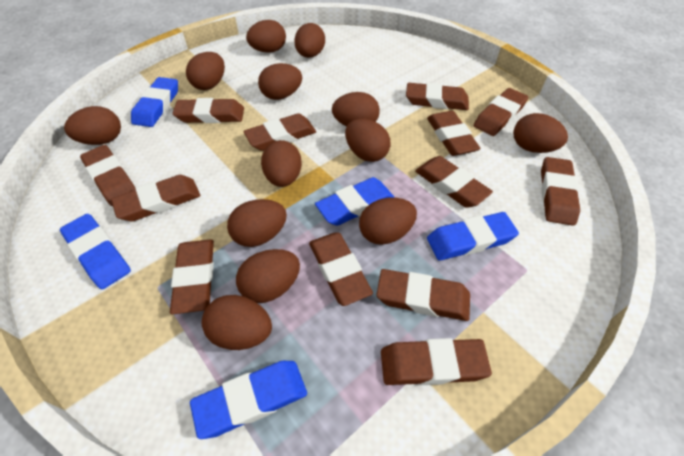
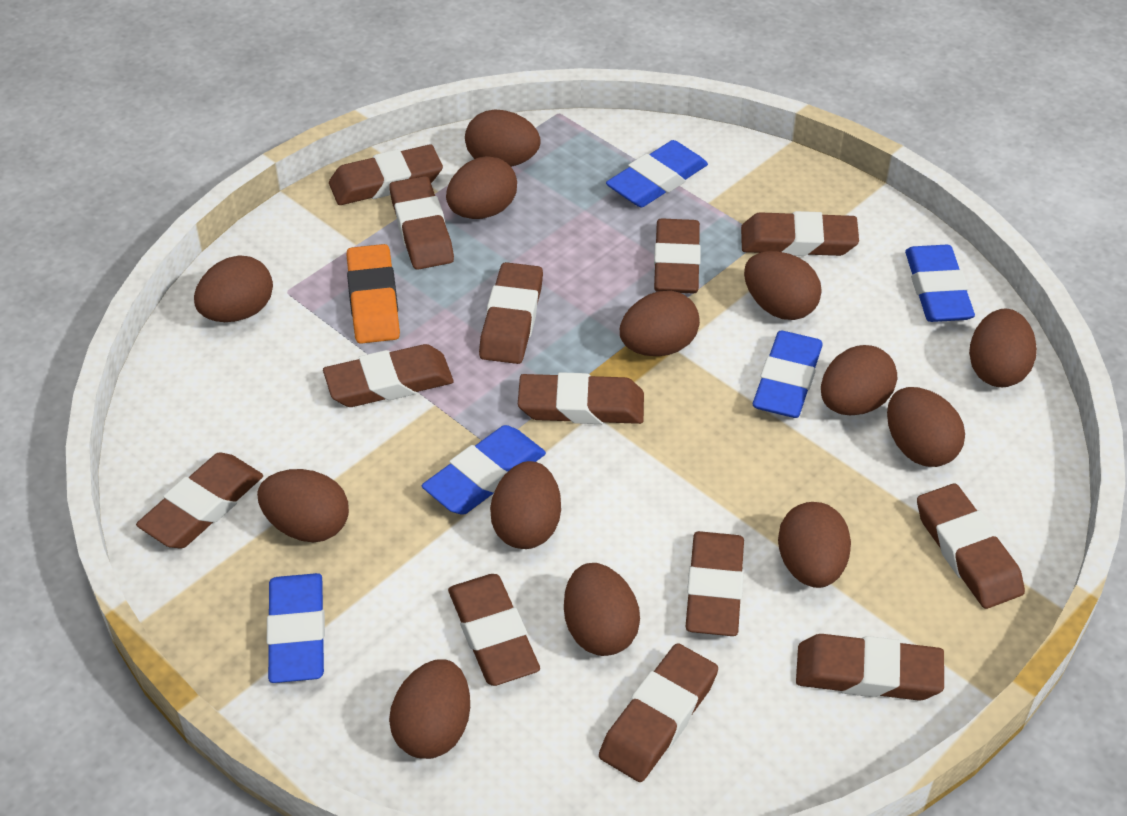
orange eraser: none = 0 -> [346,244,400,344] = 1

